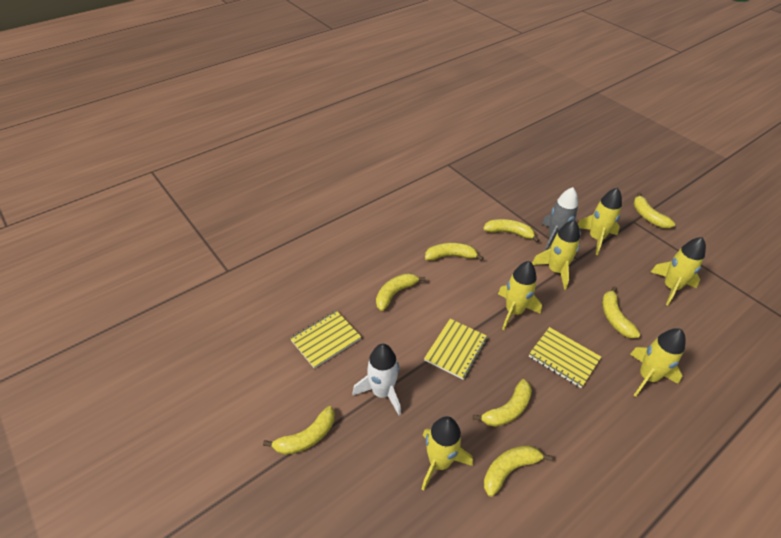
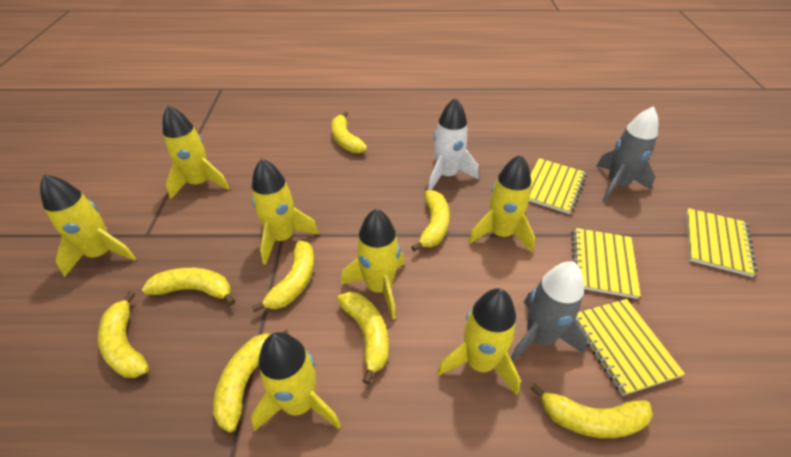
grey rocket: [542,187,581,251] = 1 -> [510,261,588,362] [597,106,658,202] = 2
yellow notebook: [290,310,361,369] [424,319,488,380] [529,327,601,388] = 3 -> [529,158,587,214] [571,228,641,299] [575,299,685,396] [686,208,758,277] = 4
yellow rocket: [422,416,473,491] [498,261,542,330] [532,220,580,290] [578,187,622,255] [630,328,686,397] [651,237,706,305] = 6 -> [40,174,136,277] [163,105,229,199] [250,332,341,432] [252,159,319,265] [341,209,405,319] [437,288,521,395] [468,155,535,253] = 7

